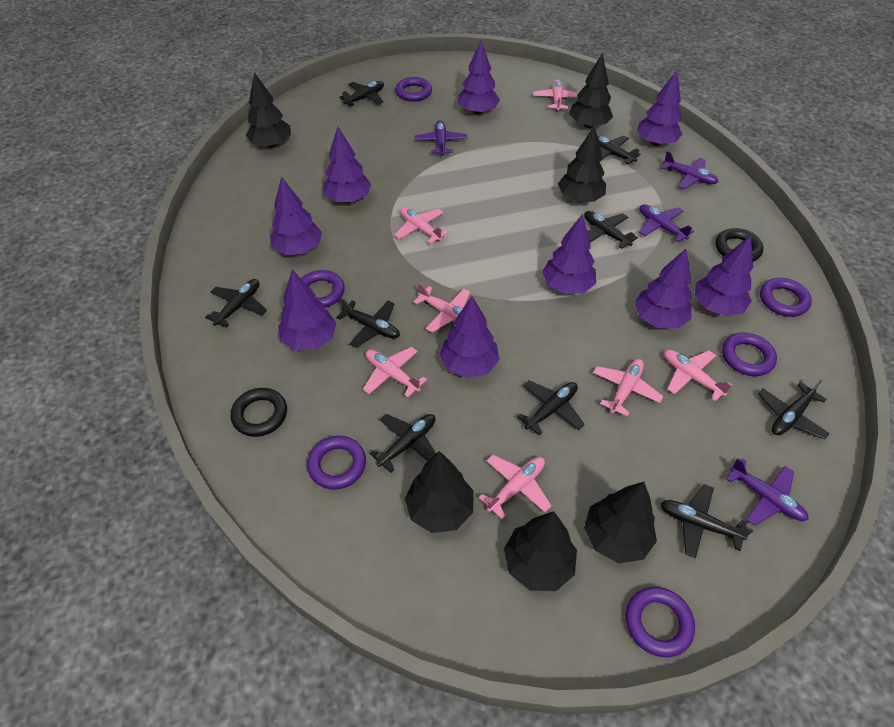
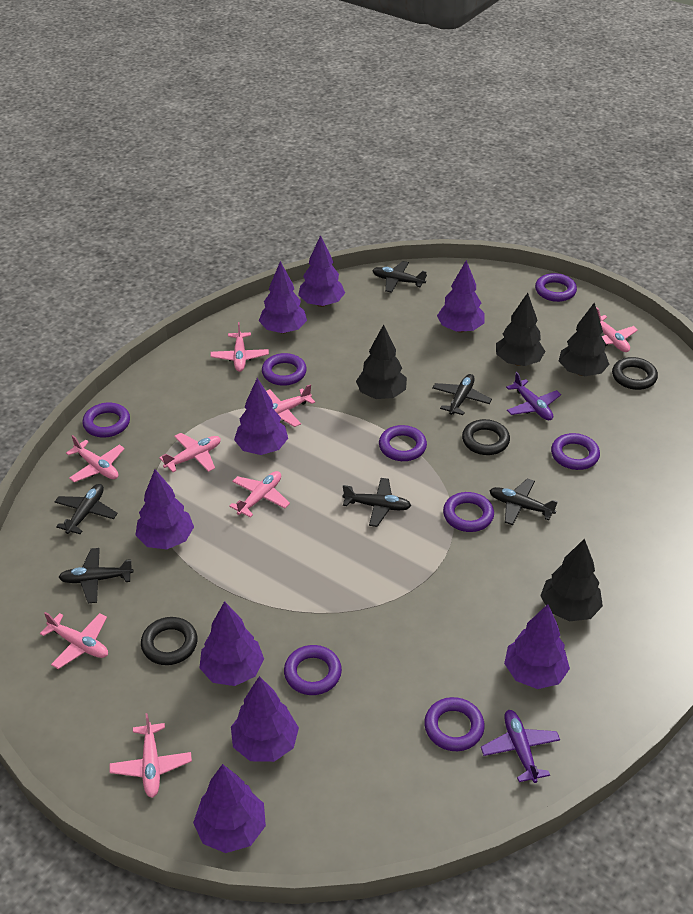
black plane: [205,279,267,328] [336,298,400,348] [339,81,384,106] [369,414,436,473] [517,380,585,435] [584,211,638,249] [597,135,641,164] [660,484,754,558] [758,380,830,440] = 9 -> [55,484,118,534] [58,548,134,603] [343,478,412,527] [372,261,427,293] [433,374,492,415] [489,478,558,525] = 6
black ring: [231,388,287,437] [715,228,763,262] = 2 -> [141,617,198,665] [462,419,510,455] [612,357,658,390] = 3
black tree: [246,72,291,148] [405,451,474,533] [504,511,577,591] [558,126,606,203] [569,53,613,128] [584,482,657,563] = 6 -> [356,324,407,399] [496,293,545,366] [540,538,603,621] [559,302,610,376] = 4
pink plane: [363,347,427,398] [394,207,449,244] [413,283,470,333] [478,455,552,519] [533,79,578,111] [593,359,663,416] [664,350,732,401] = 7 -> [40,612,108,669] [66,435,125,482] [109,713,192,798] [159,433,221,472] [210,322,269,372] [229,471,290,518] [266,384,315,427] [596,307,638,352] = 8
purple plane: [415,120,467,155] [639,204,694,242] [661,151,718,189] [726,458,809,526] = 4 -> [481,710,560,783] [506,372,561,420] = 2
purple ring: [301,270,345,308] [307,436,366,490] [395,77,432,102] [626,587,695,657] [722,332,777,376] [760,278,812,317] = 6 -> [83,403,130,437] [262,353,307,386] [284,645,342,695] [379,425,427,461] [424,697,485,751] [443,492,494,532] [535,273,577,302] [551,433,600,470] = 8

